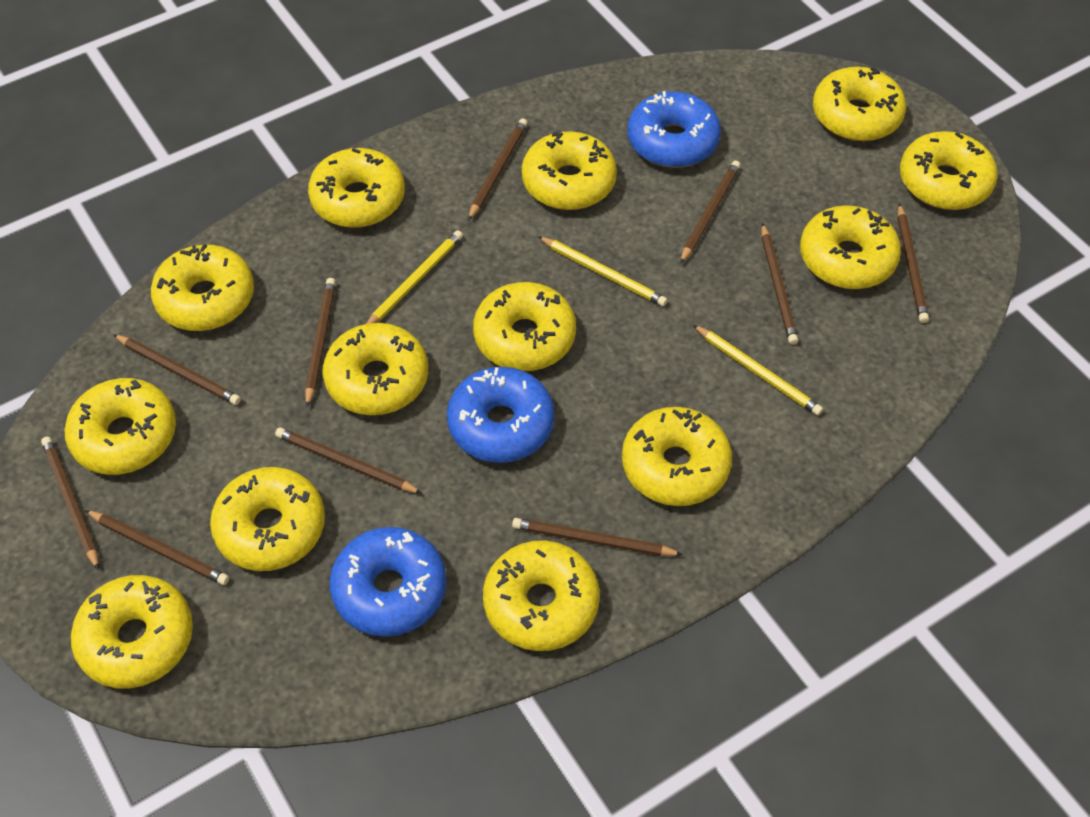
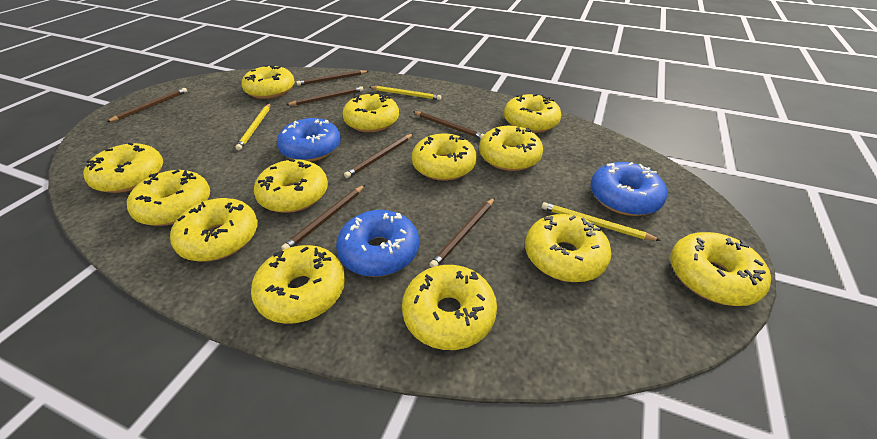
brown pencil: [41,437,99,570] [85,510,229,585] [113,334,241,405] [275,427,422,493] [305,278,336,407] [468,119,528,221] [512,518,683,556] [680,161,740,264] [762,223,798,345] [898,204,929,323] = 10 -> [107,88,187,122] [281,185,365,250] [287,86,364,106] [296,70,369,86] [344,134,413,178] [413,111,484,139] [429,198,495,268] = 7

